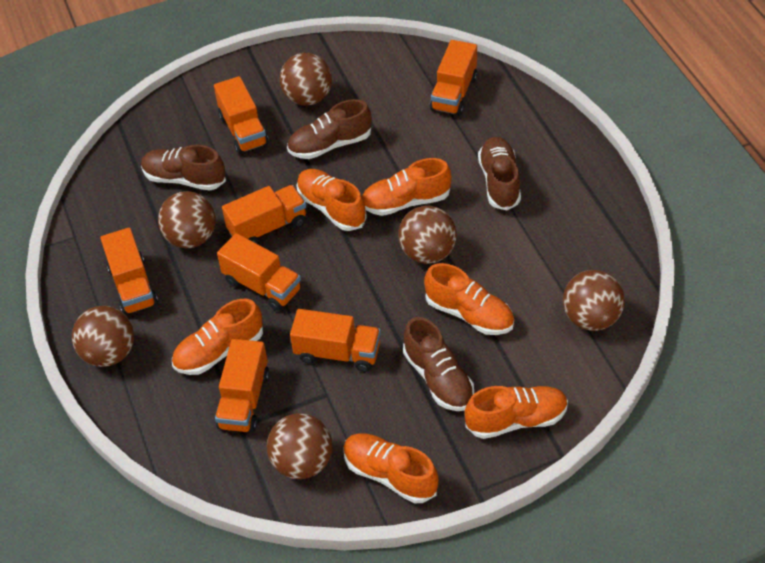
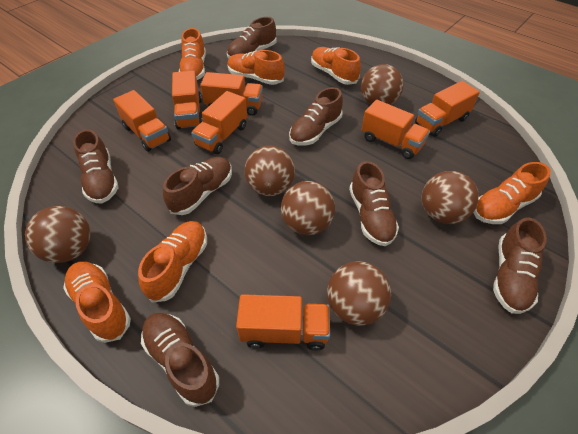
brown shoe: [141,145,226,191] [287,99,372,159] [403,317,474,411] [478,137,521,211] = 4 -> [73,129,119,203] [141,313,219,407] [163,157,232,215] [227,17,277,59] [289,87,343,145] [349,161,399,246] [493,217,547,314] = 7

